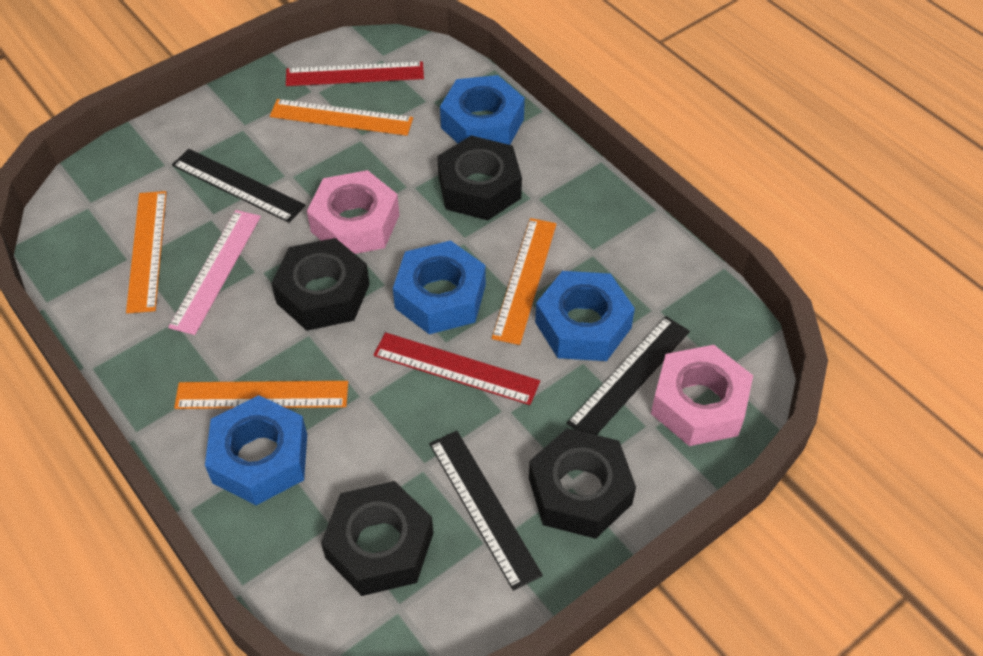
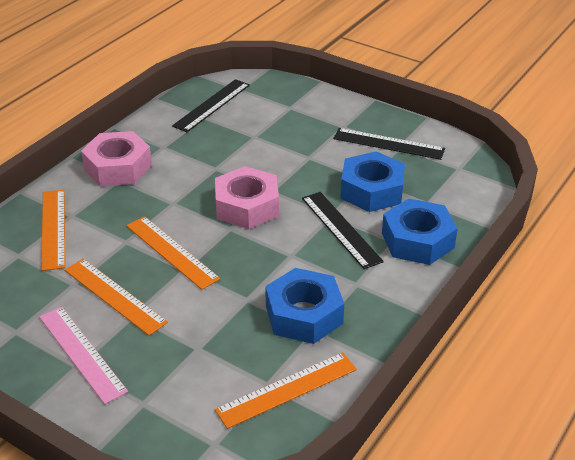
black nut: [271,238,370,331] [321,481,433,596] [437,135,522,220] [529,428,636,539] = 4 -> none = 0
blue nut: [205,395,307,505] [393,240,486,334] [440,75,525,145] [535,271,635,361] = 4 -> [265,268,344,344] [340,151,405,212] [382,198,458,265] = 3
red ruler: [286,62,424,86] [373,332,540,405] = 2 -> none = 0

